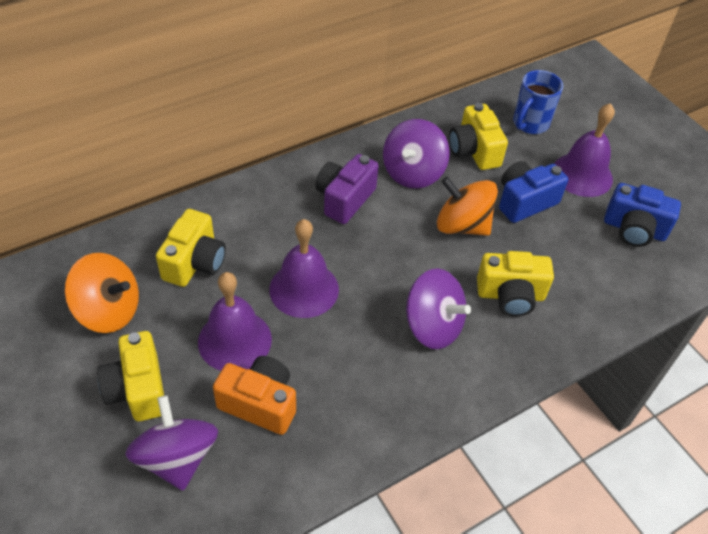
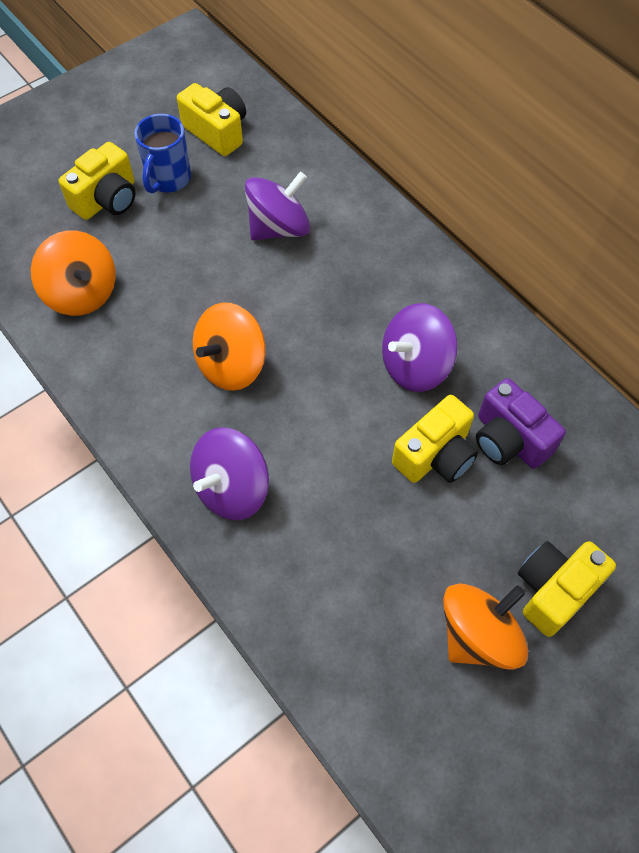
blue camera: [499,161,568,223] [604,183,681,247] = 2 -> none = 0
orange camera: [213,356,296,435] = 1 -> none = 0
orange spinning top: [65,253,139,333] [437,177,498,236] = 2 -> [31,230,116,316] [193,303,266,391] [443,583,528,670] = 3
purple bell: [198,272,272,371] [269,219,339,318] [554,103,615,197] = 3 -> none = 0

